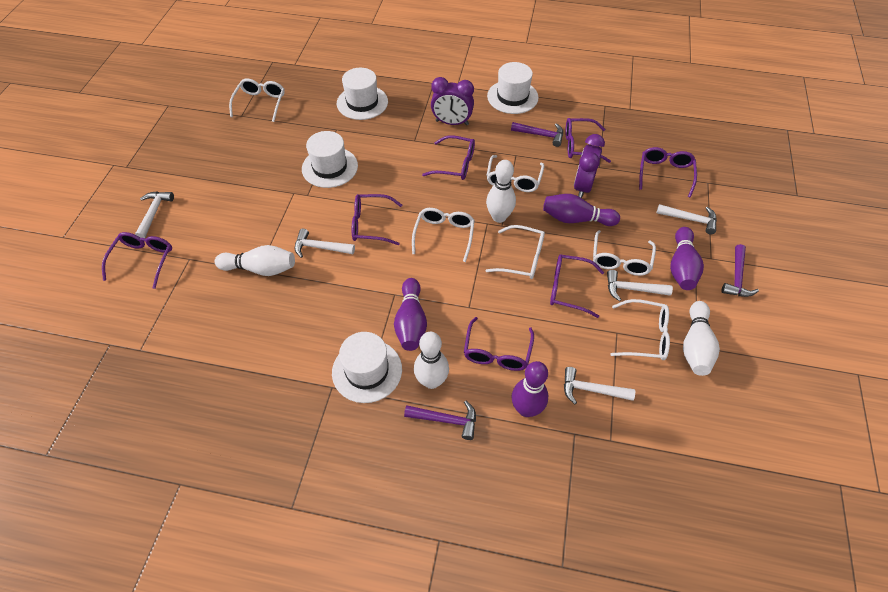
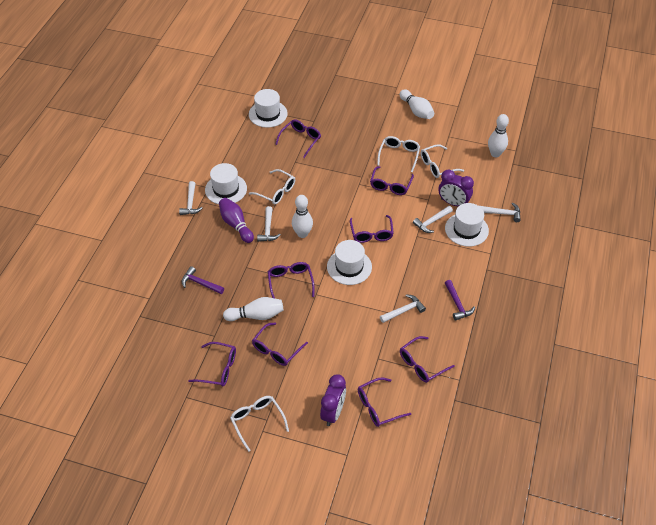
purple bowling pin: [394,278,427,351] [512,361,548,417] [543,194,620,226] [670,227,704,290] = 4 -> [219,198,254,243] = 1
purple glasses: [102,232,172,289] [352,194,402,245] [422,135,475,180] [464,317,534,371] [550,255,604,318] [565,118,611,163] [639,147,697,198] = 7 -> [188,342,236,387] [252,322,308,366] [268,262,315,298] [275,119,321,158] [350,215,394,243] [358,377,411,427] [370,166,414,195] [400,336,455,383] = 8
purple hammer: [404,401,476,440] [511,122,563,147] [721,244,759,297] = 3 -> [181,266,224,294] [445,280,475,321] = 2
white glasses: [229,79,285,122] [412,208,475,262] [485,225,545,279] [486,155,544,192] [593,230,656,276] [610,299,670,360] = 6 -> [230,396,289,452] [249,169,295,204] [377,136,420,172] [421,144,464,178] = 4

